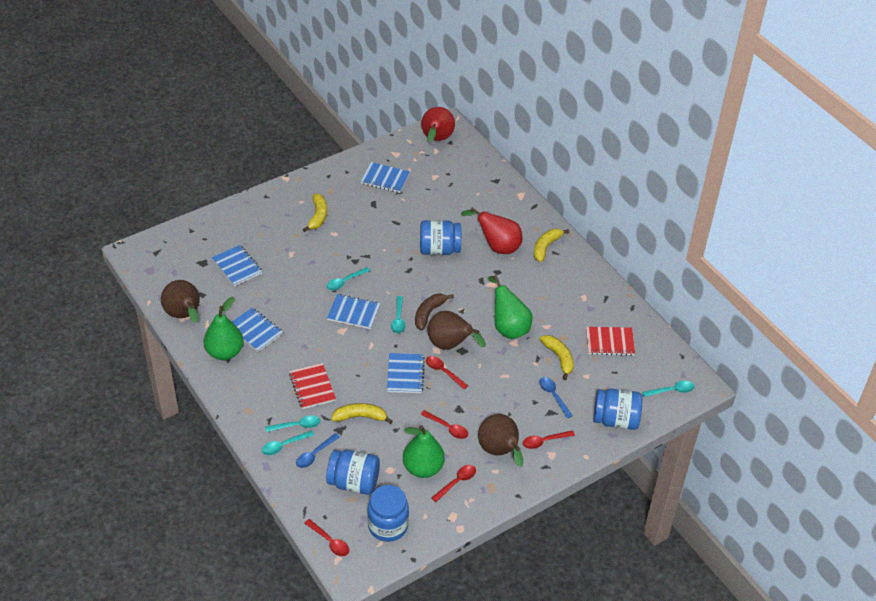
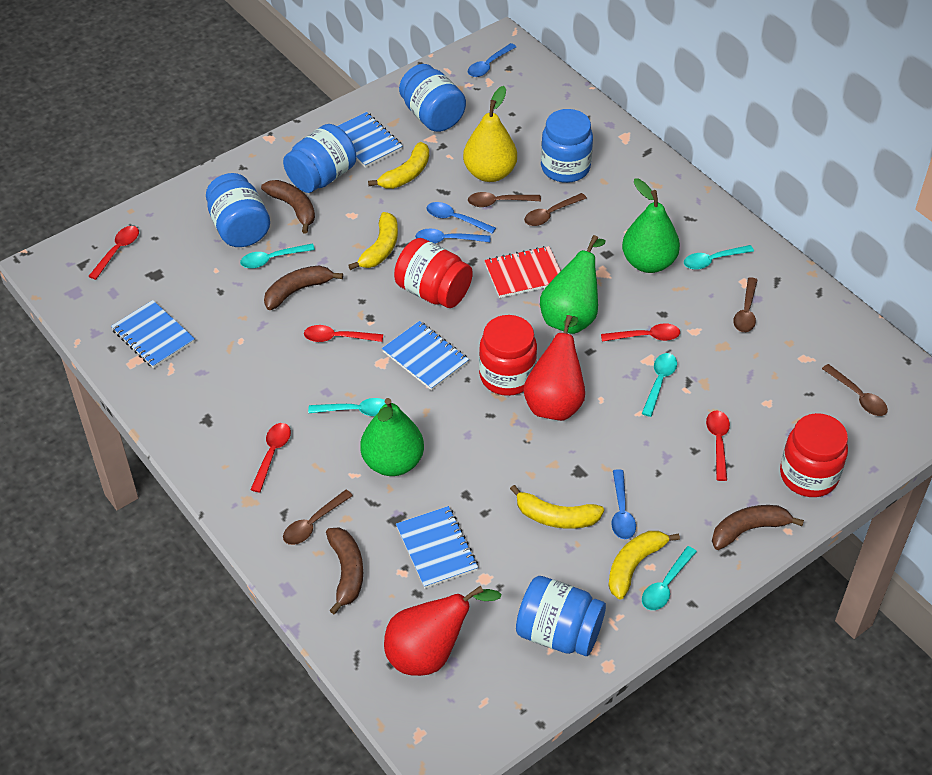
blue jar: [326,450,380,495] [367,485,409,542] [420,220,461,255] [594,389,643,430] = 4 -> [206,173,270,247] [283,124,356,193] [399,64,466,132] [516,576,606,656] [541,109,593,183] = 5
blue notebook: [212,245,262,286] [232,308,283,352] [327,294,380,329] [361,162,410,193] [387,353,425,393] = 5 -> [111,300,195,368] [338,112,403,168] [382,321,469,391] [396,506,478,588] = 4
blue spoon: [296,433,340,468] [539,377,573,418] = 2 -> [415,229,490,244] [427,202,496,234] [468,43,516,77] [611,469,636,539] = 4
brown banana: [415,293,454,330] = 1 -> [261,180,315,233] [264,266,343,310] [326,528,363,614] [712,505,804,550] = 4
brown pear: [161,280,200,323] [427,311,486,350] [478,414,523,467] = 3 -> none = 0
brown spoon: none = 0 -> [283,490,353,545] [468,192,541,207] [524,193,587,226] [733,277,757,332] [822,364,888,416] = 5
red jar: none = 0 -> [394,238,473,308] [479,315,537,396] [780,413,848,497] = 3
red notebook: [289,363,336,409] [586,327,635,356] = 2 -> [484,246,561,298] = 1
yellow pear: none = 0 -> [463,86,517,182] = 1

